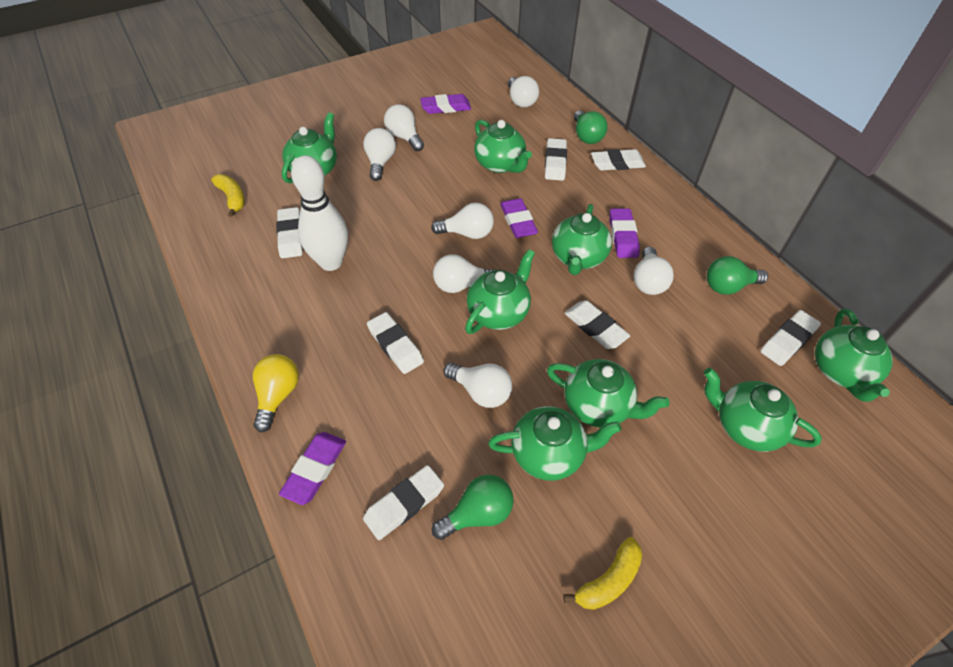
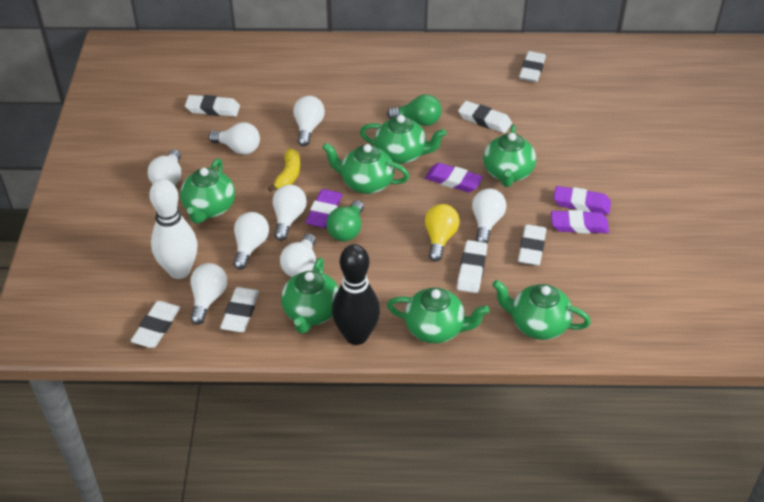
black bowling pin: none = 0 -> [332,244,380,345] = 1
green light bulb: [432,474,514,540] [574,110,608,144] [707,256,768,295] = 3 -> [327,200,364,241] [387,94,442,126] = 2
green teapot: [282,112,337,183] [465,249,535,334] [474,119,532,173] [488,406,621,481] [547,359,670,427] [552,204,612,275] [704,368,822,452] [815,308,893,402] = 8 -> [180,159,235,224] [281,258,339,334] [322,143,409,194] [360,115,446,164] [387,288,489,344] [483,125,536,187] [492,280,591,340] = 7
white light bulb: [363,128,396,181] [384,104,424,151] [431,202,494,239] [433,254,495,293] [444,363,512,408] [508,76,539,107] [634,247,674,295] = 7 -> [148,149,181,185] [190,263,227,325] [209,122,260,155] [233,212,269,270] [273,184,307,241] [280,233,316,277] [293,96,325,146] [472,188,506,243] = 8
yellow banana: [211,174,245,217] [563,537,642,610] = 2 -> [268,149,300,192] = 1

